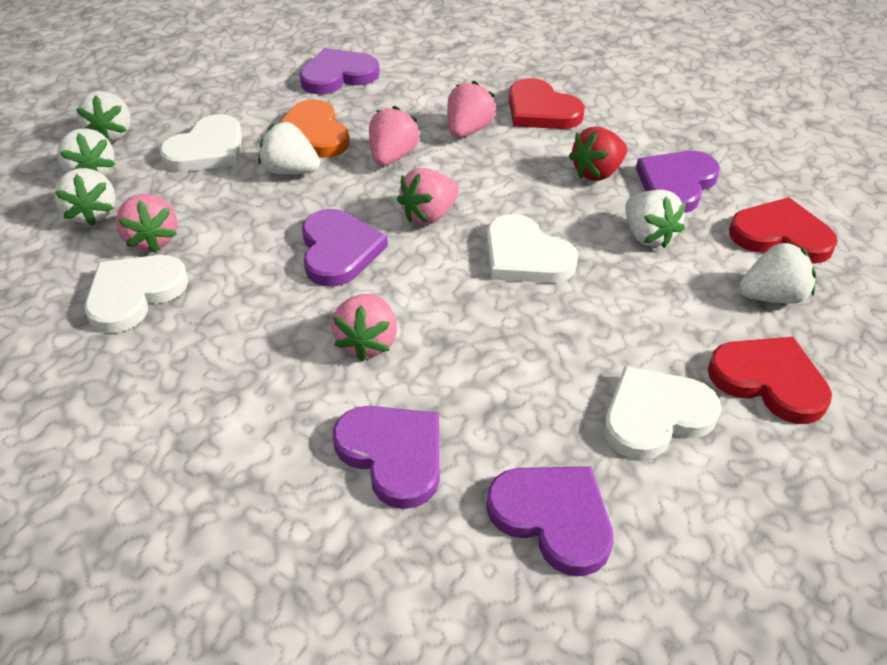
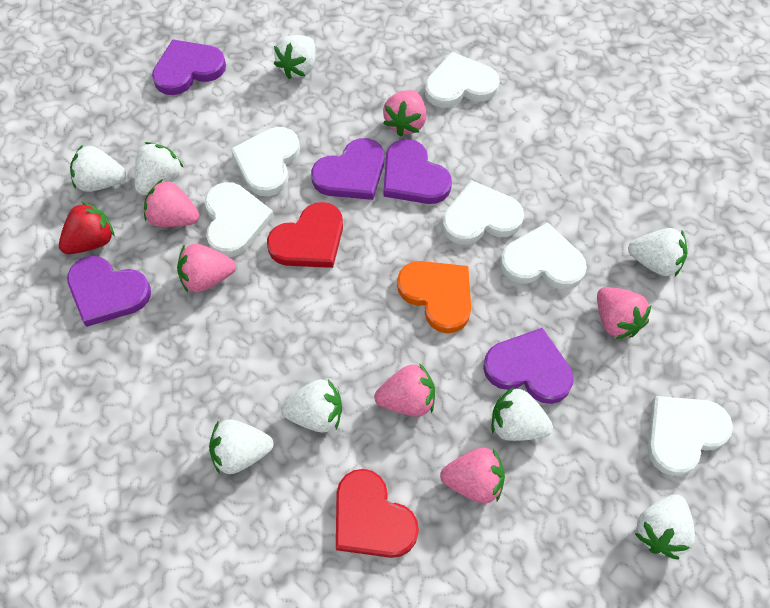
pink strawberry: [116,194,177,253] [331,294,397,361] [369,106,420,166] [397,168,459,225] [447,81,496,138] = 5 -> [144,179,199,227] [177,244,236,293] [374,363,435,417] [383,90,426,137] [440,448,505,504] [597,287,651,339] = 6
red heart: [509,78,585,129] [708,337,832,424] [729,197,838,264] = 3 -> [267,202,343,268] [336,469,419,558] = 2
white heart: [85,255,189,333] [160,114,242,172] [487,214,578,283] [604,366,721,460] = 4 -> [205,182,274,257] [231,127,300,196] [425,52,500,108] [442,180,524,245] [500,222,587,289] [647,396,733,476] = 6
white strawberry: [54,168,115,226] [57,128,115,176] [76,91,131,142] [258,122,320,175] [625,190,686,248] [739,242,816,304] = 6 -> [70,145,127,192] [135,142,184,195] [209,419,274,474] [274,35,316,79] [281,379,342,433] [491,387,553,441] [628,228,688,276] [634,494,695,559] = 8

